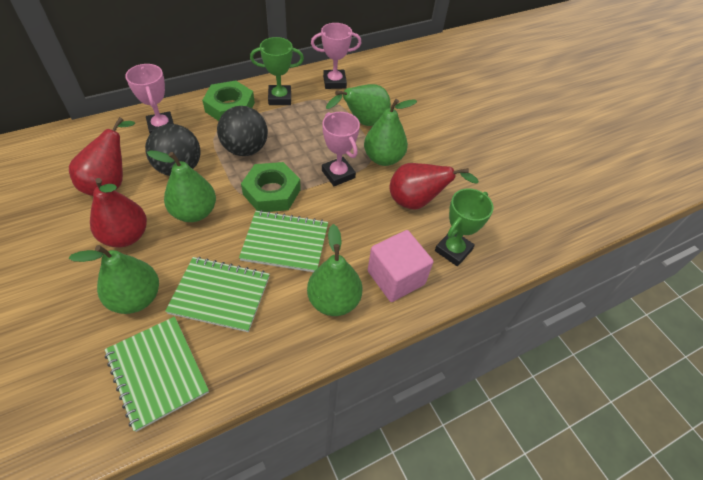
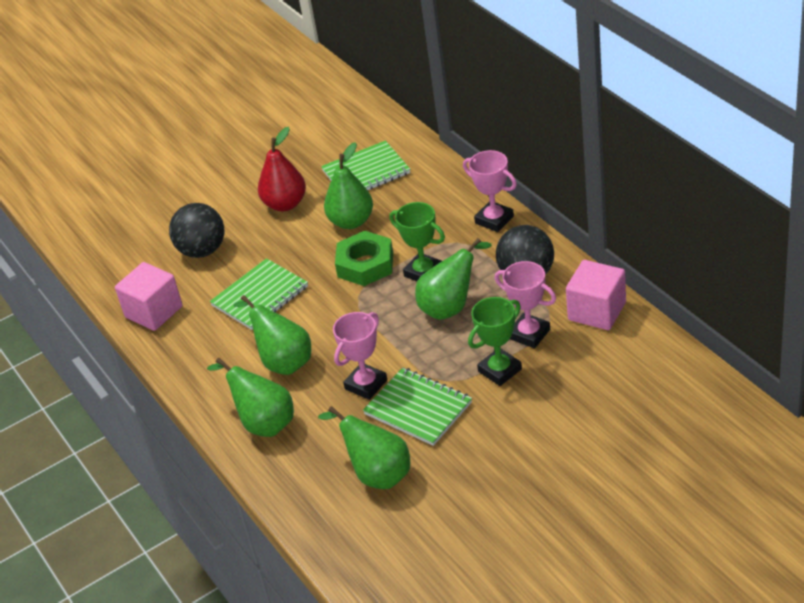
green nut: [202,80,255,121] [241,162,301,212] = 2 -> [335,231,393,286] = 1
pink cube: [368,230,433,302] = 1 -> [115,262,183,331] [566,260,626,330] = 2
red pear: [69,117,135,196] [90,178,147,247] [389,163,479,210] = 3 -> [258,127,306,211] = 1

